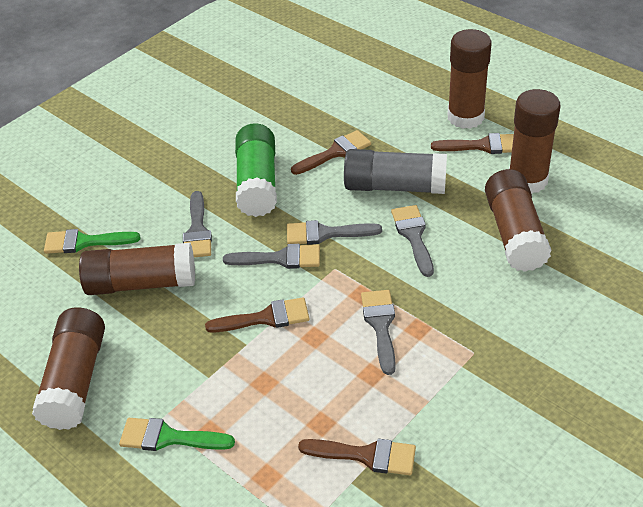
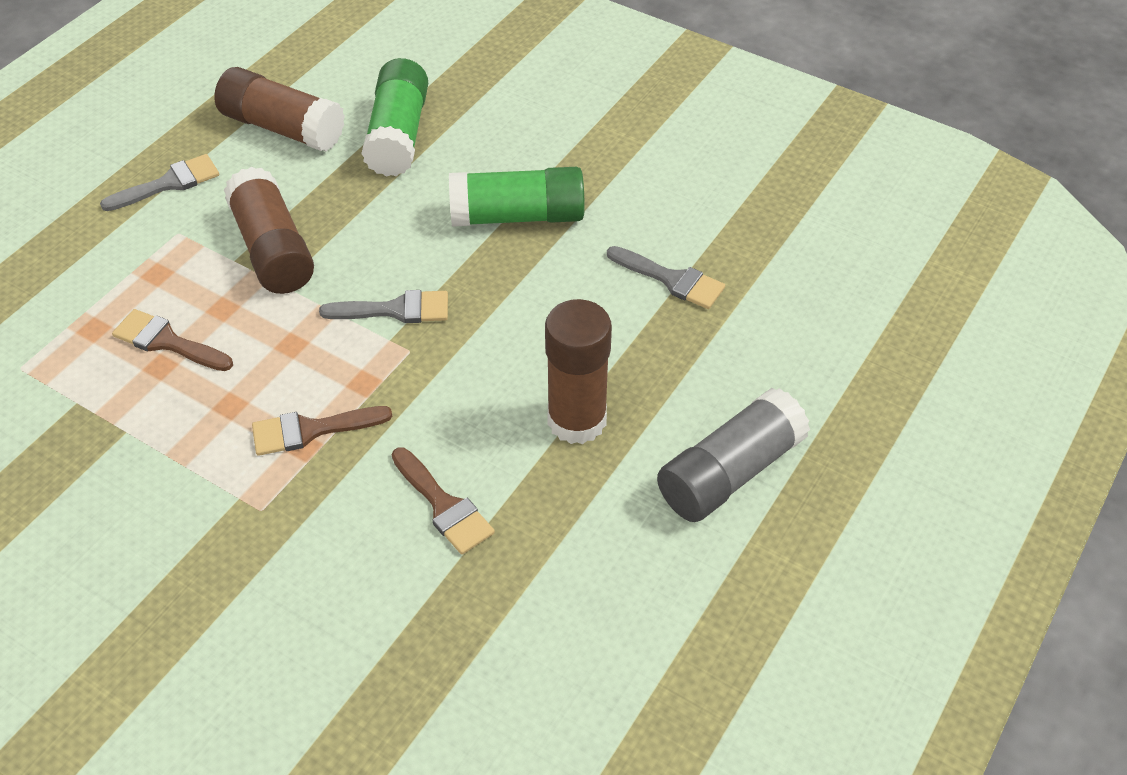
brown brush: [205,297,309,332] [291,130,371,175] [298,439,416,475] [431,133,514,154] = 4 -> [112,309,233,371] [252,406,392,456] [392,447,495,555] = 3
brown glue stick: [32,308,105,430] [79,243,195,295] [448,29,492,129] [485,169,551,272] [509,89,561,194] = 5 -> [214,67,345,152] [224,167,314,294] [545,299,612,444] = 3
green brush: [44,229,140,254] [119,418,235,451] = 2 -> none = 0
green glue stick: [235,123,277,217] = 1 -> [361,58,428,177] [449,167,585,227] = 2
grey brush: [183,191,212,257] [223,244,320,269] [287,220,382,245] [361,290,396,375] [391,205,434,277] = 5 -> [100,154,219,211] [319,290,448,323] [607,246,725,309] = 3

